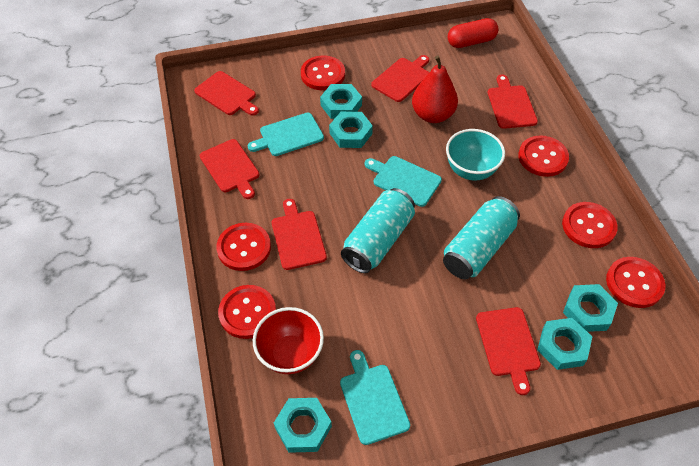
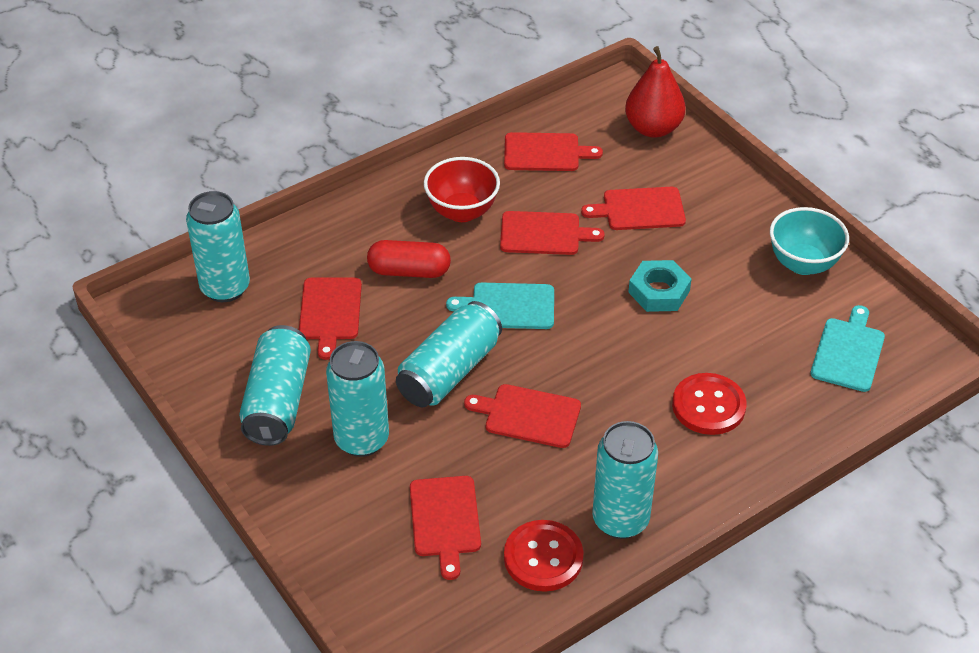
red button: [216,223,271,271] [218,285,276,339] [301,56,345,90] [518,135,569,177] [562,202,618,248] [606,257,665,308] = 6 -> [504,520,584,592] [672,373,747,435] = 2
turquoise can: [341,188,415,273] [443,196,520,279] = 2 -> [186,191,250,302] [239,325,311,446] [326,341,389,457] [396,301,502,407] [592,421,658,539] = 5
turquoise cutting board: [248,113,324,156] [340,350,410,445] [365,156,442,207] = 3 -> [446,283,554,329] [810,305,885,392] = 2
turquoise nut: [274,398,332,453] [320,84,362,119] [329,112,373,148] [537,318,592,370] [563,284,618,332] = 5 -> [628,260,692,312] = 1

